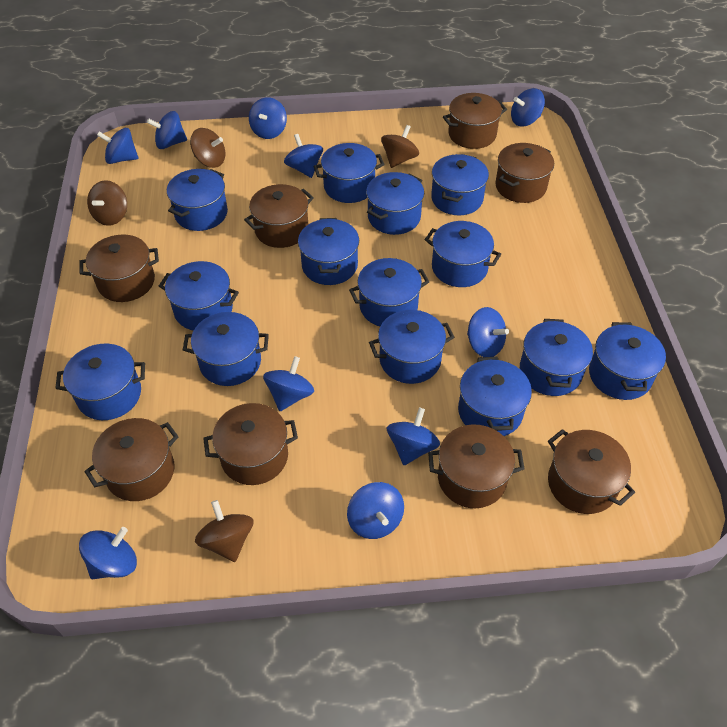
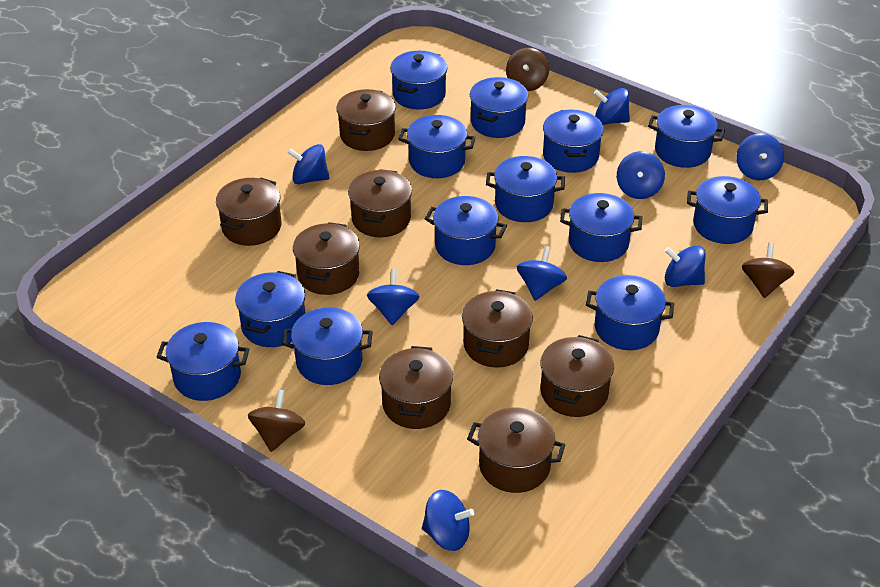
blue pot: [55,344,145,420] [159,261,239,331] [167,169,228,231] [183,312,269,386] [298,218,359,285] [313,143,385,203] [349,258,429,326] [366,172,424,235] [369,310,454,384] [424,221,501,287] [431,154,489,215] [458,356,532,436] [520,319,593,396] [589,322,666,400] = 14 -> [157,322,250,401] [235,271,305,347] [282,307,372,385] [390,51,447,109] [398,115,476,178] [425,196,507,265] [470,77,528,138] [486,156,565,222] [543,110,604,173] [560,193,642,262] [586,275,674,350] [648,105,725,168] [687,176,768,244] = 13
blue spinning top: [79,527,137,579] [97,128,139,164] [147,111,187,149] [249,97,287,139] [263,356,314,411] [284,134,323,178] [347,482,404,539] [387,408,440,465] [467,307,509,357] [511,88,545,127] = 10 -> [287,144,329,184] [367,269,420,325] [422,490,475,551] [517,246,567,301] [594,88,630,125] [617,151,665,199] [665,245,706,287] [736,133,784,180] = 8
brown spinning top: [87,180,127,226] [190,128,225,168] [195,500,253,562] [381,125,419,168] = 4 -> [248,389,305,452] [506,48,549,91] [742,243,794,298] = 3

